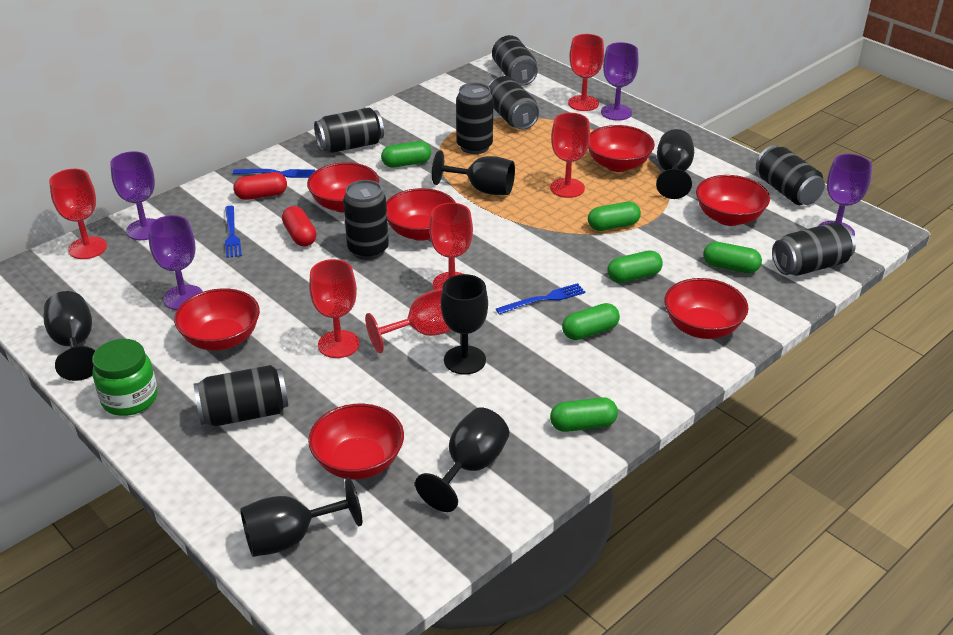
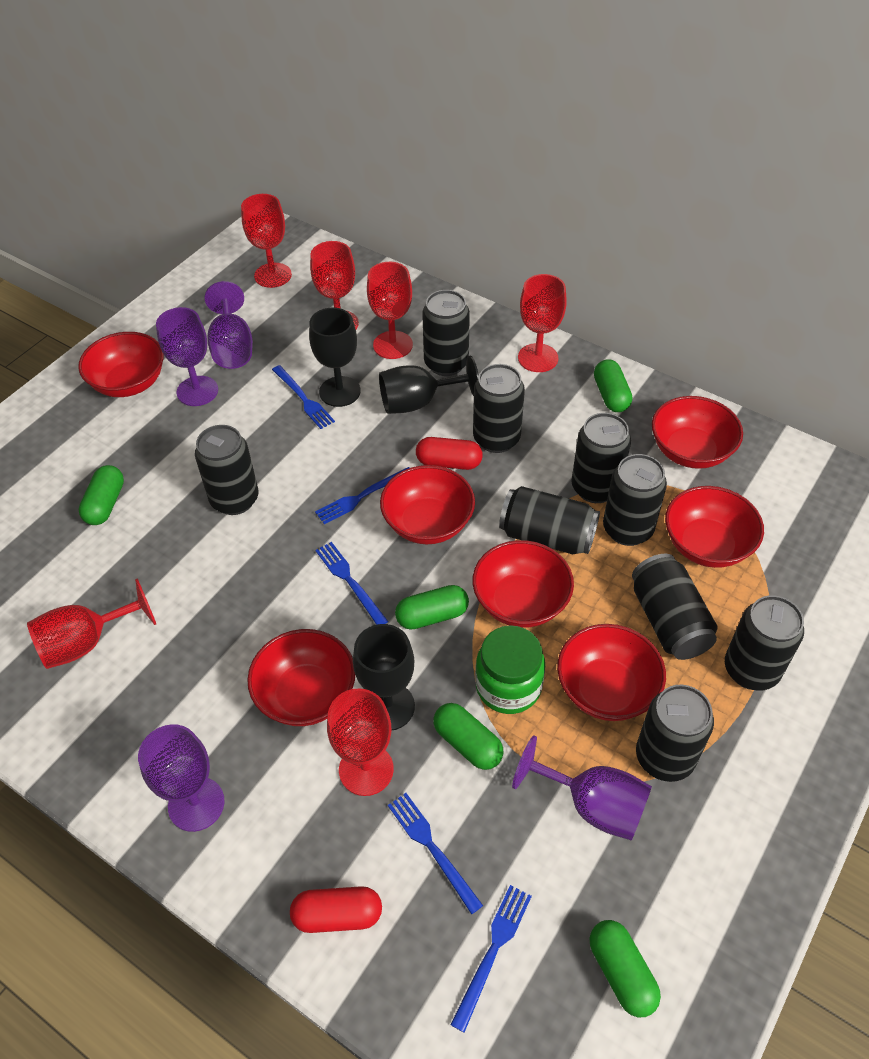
black can: [194,365,288,426] [314,108,384,153] [343,180,389,260] [456,83,493,154] [488,76,539,130] [492,35,538,86] [756,145,825,205] [772,222,856,276] = 8 -> [195,425,259,515] [422,290,470,376] [473,364,525,453] [499,486,600,554] [571,413,631,503] [603,454,667,546] [632,554,717,660] [636,684,714,782] [725,595,804,691] = 9
black goblet: [44,291,95,381] [240,477,362,557] [415,408,509,512] [432,150,515,195] [441,274,488,375] [656,129,694,199] = 6 -> [309,307,361,407] [353,624,415,731] [379,356,479,414] = 3
blue fork: [225,206,242,258] [233,169,315,178] [496,283,585,315] = 3 -> [272,365,335,429] [315,467,410,524] [315,542,388,625] [388,793,483,914] [450,885,532,1033] = 5
green capsule: [381,141,431,168] [550,397,618,432] [562,303,620,340] [588,202,641,231] [607,250,663,283] [703,242,762,273] = 6 -> [78,465,124,525] [395,585,469,630] [433,703,504,770] [590,920,661,1017] [594,359,632,412] = 5

